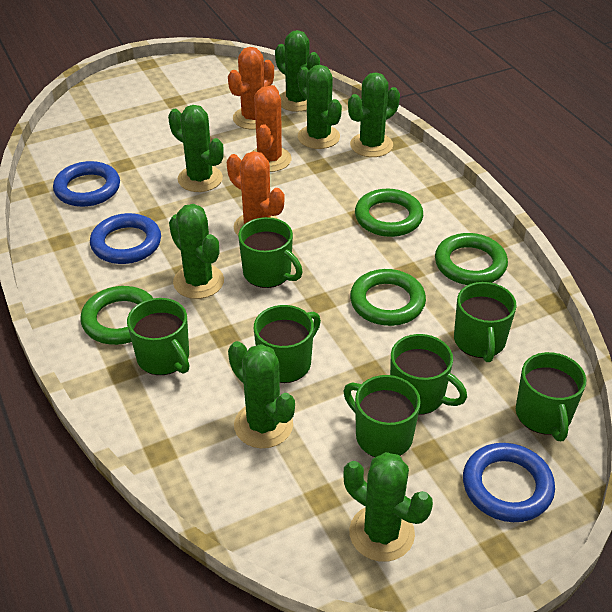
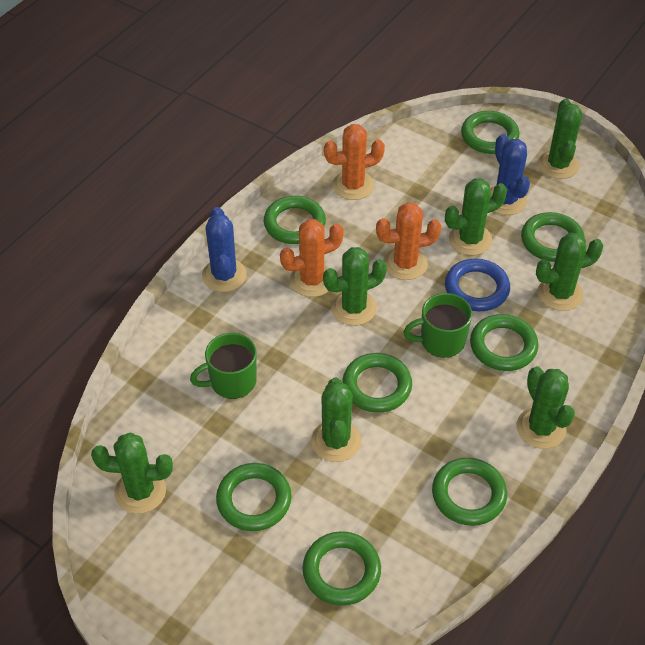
blue cactus: none = 0 -> [202,207,247,292] [490,134,530,215] = 2
blue ring: [53,161,120,207] [90,213,161,264] [463,443,555,522] = 3 -> [445,259,510,311] = 1
green mug: [127,298,189,375] [238,217,303,288] [254,305,321,383] [344,375,421,457] [390,334,467,415] [454,282,517,362] [516,352,586,441] = 7 -> [190,333,257,399] [403,293,472,358] = 2
green ring: [80,286,153,345] [350,269,426,326] [355,189,423,237] [435,233,508,285] = 4 -> [216,463,292,531] [264,196,326,244] [302,531,381,606] [342,353,412,413] [432,458,507,526] [461,111,519,154] [470,314,539,371] [521,212,585,262] = 8

